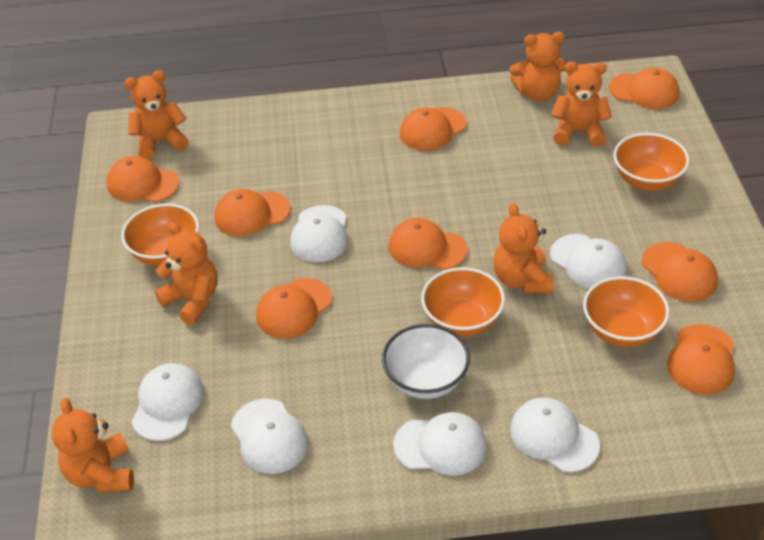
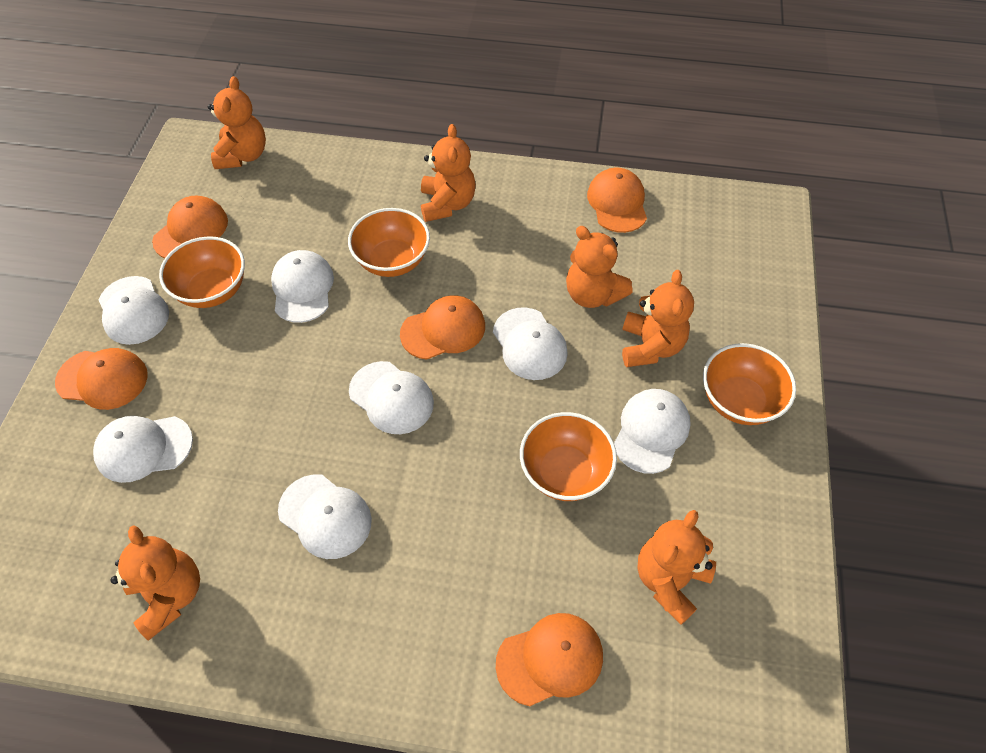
orange cap: [107,156,179,202] [215,189,291,236] [256,278,332,338] [389,218,468,270] [400,107,466,151] [609,68,680,109] [642,242,718,302] [667,324,735,395] = 8 -> [55,348,148,410] [152,196,228,258] [400,295,485,360] [496,613,603,706] [587,168,647,233] = 5
white bowl: [382,324,470,399] = 1 -> none = 0
white cap: [131,363,204,441] [231,399,309,474] [290,205,348,262] [393,412,487,476] [510,398,600,472] [550,234,627,289] = 6 -> [93,416,193,483] [99,276,169,345] [271,250,334,323] [278,474,372,559] [349,361,434,434] [493,307,568,380] [614,389,691,474] = 7

